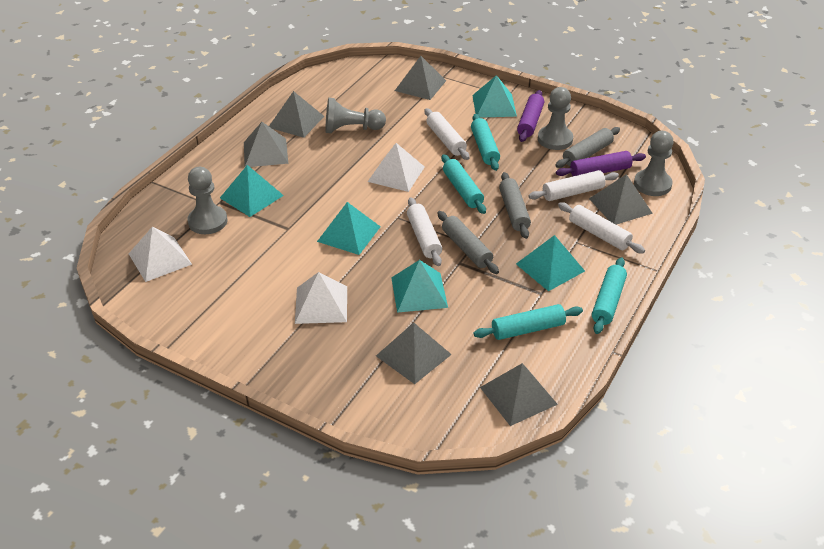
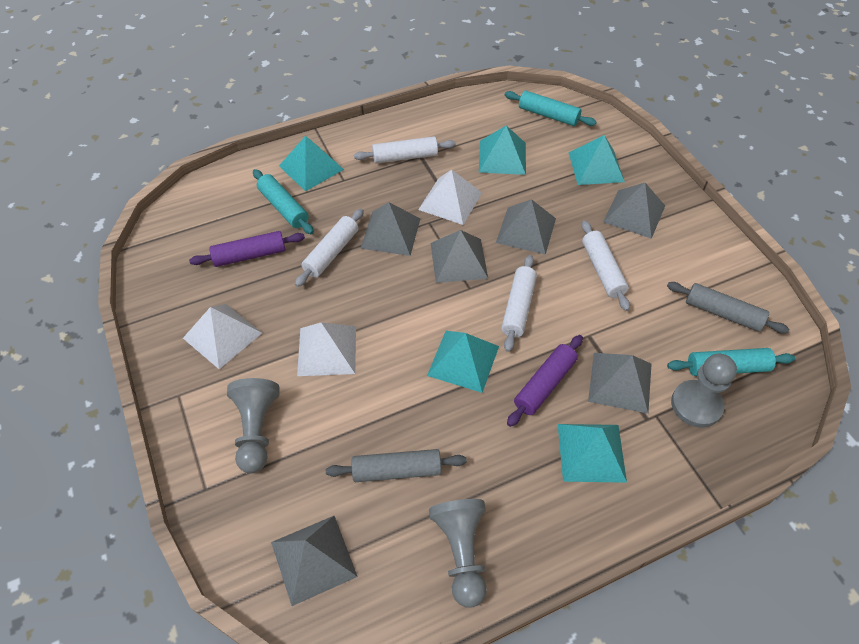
grey pawn: [188,167,227,234] [326,98,386,133] [538,87,573,150] [634,131,674,196] = 4 -> [227,378,280,473] [429,499,487,608] [671,354,737,428] = 3
grey rolling pin: [437,211,499,274] [499,172,531,239] [555,127,620,168] = 3 -> [326,449,467,482] [667,282,790,334] = 2
turquoise rolling pin: [442,154,486,214] [471,114,500,171] [474,304,583,340] [592,257,627,334] = 4 -> [253,169,314,234] [505,90,596,126] [667,348,795,376] = 3

